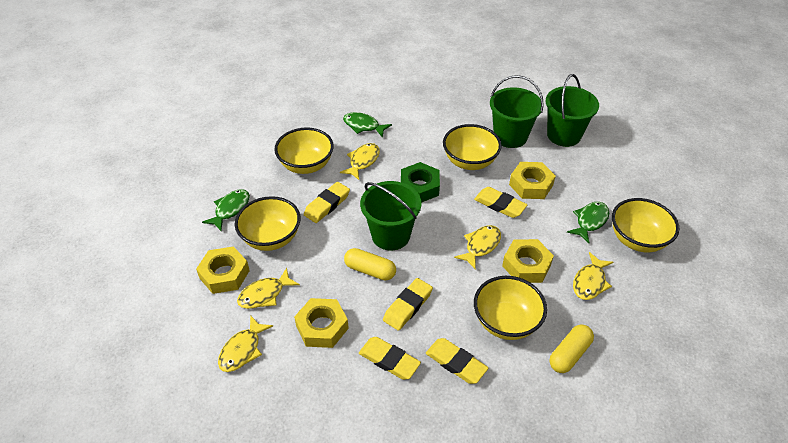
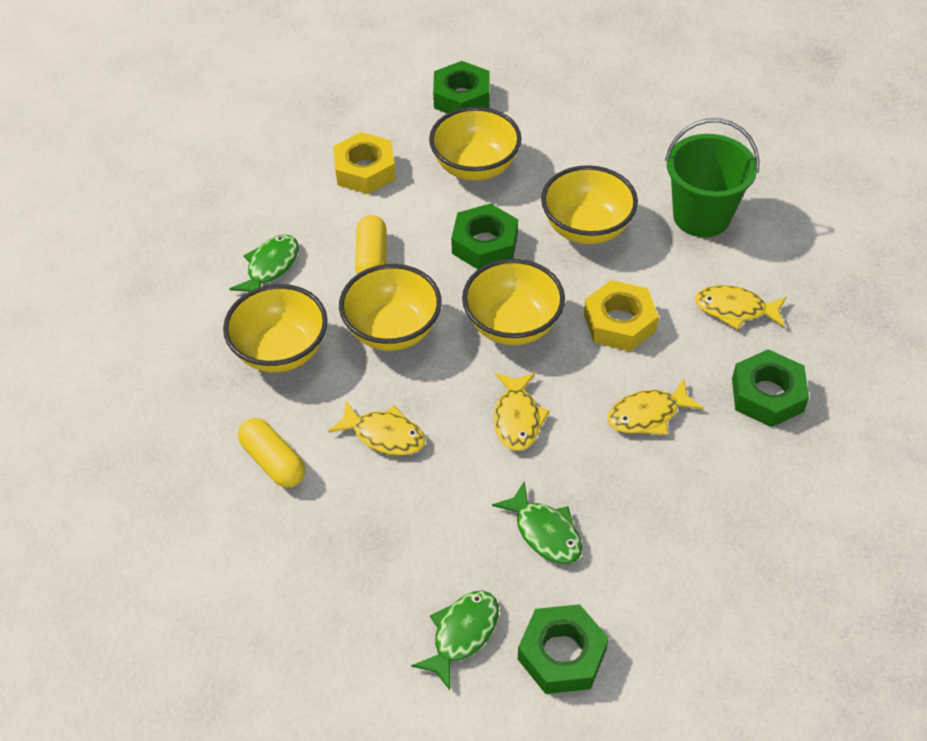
green bucket: [360,181,421,250] [490,75,544,148] [546,74,599,147] = 3 -> [665,118,759,237] = 1
green nut: [401,162,440,203] = 1 -> [433,61,490,114] [451,203,518,269] [518,604,609,694] [732,349,809,427] = 4
yellow eraser: [304,182,350,223] [359,337,421,380] [383,278,433,331] [426,338,488,384] [474,187,528,218] = 5 -> none = 0
yellow fish: [218,315,273,372] [237,268,300,309] [340,143,380,180] [454,225,501,270] [573,252,613,300] = 5 -> [328,401,425,456] [494,373,550,451] [608,378,704,435] [695,285,787,330] = 4
yellow nut: [196,246,250,294] [294,298,349,348] [502,239,554,283] [509,162,556,199] = 4 -> [333,132,396,194] [584,280,659,351] = 2

